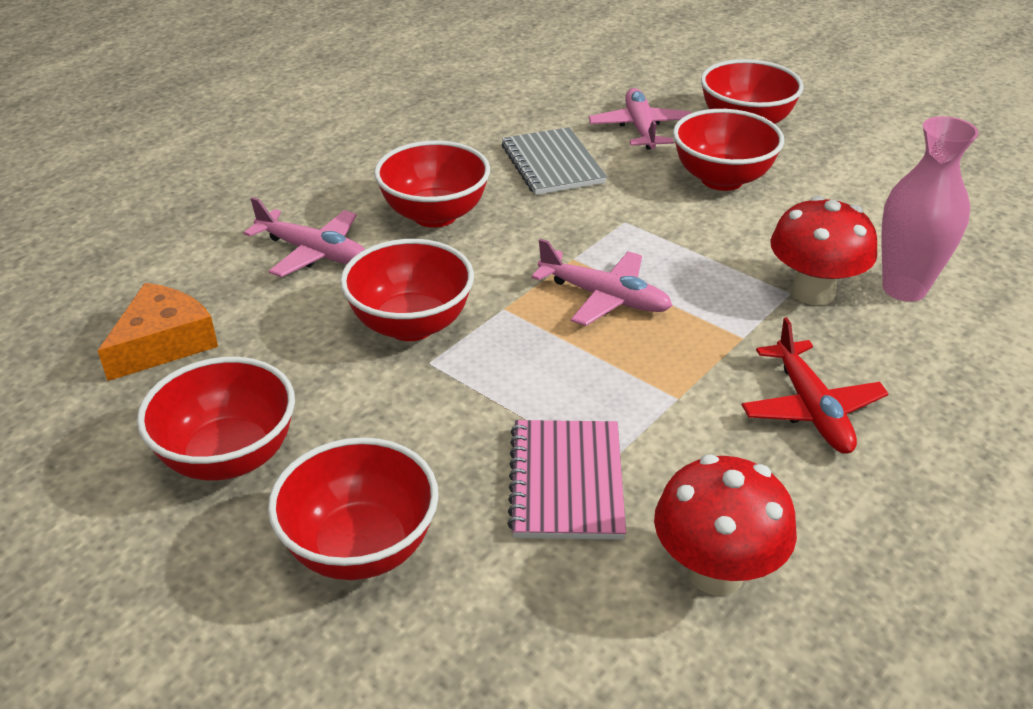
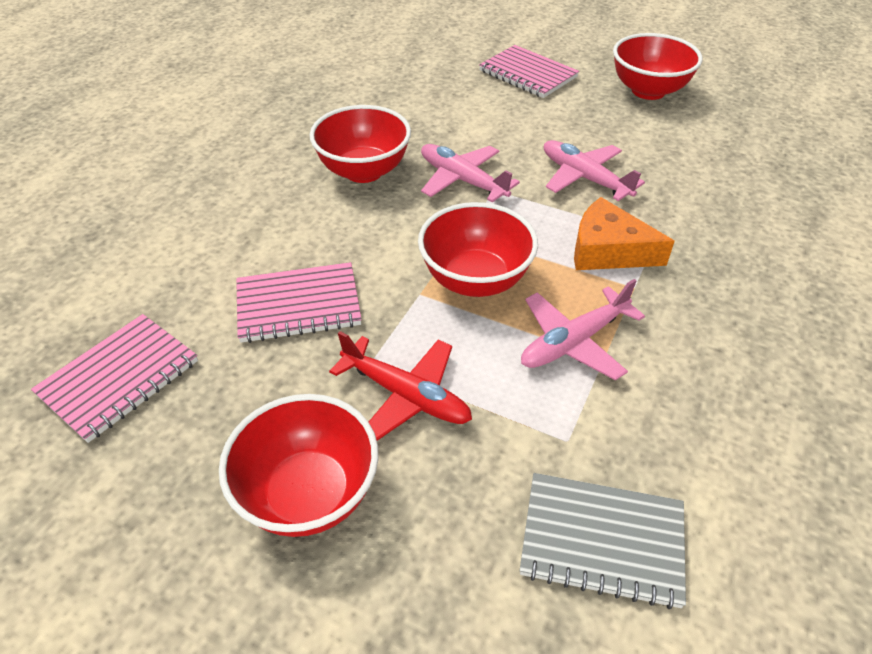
pink notebook: [507,420,626,540] = 1 -> [31,314,198,443] [236,262,362,343] [479,45,579,98] = 3
pink vase: [882,116,979,302] = 1 -> none = 0
red bowl: [137,357,295,480] [268,437,439,580] [340,239,474,341] [374,141,490,228] [673,109,784,191] [701,59,804,124] = 6 -> [219,394,379,537] [310,105,411,183] [418,202,538,297] [613,33,702,100] = 4
red mushroom: [654,455,797,596] [770,196,877,305] = 2 -> none = 0

